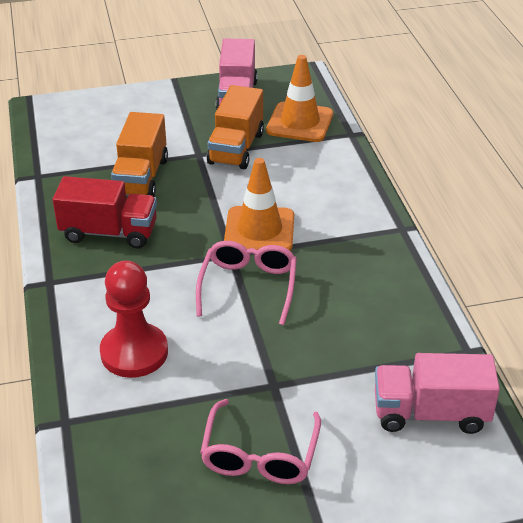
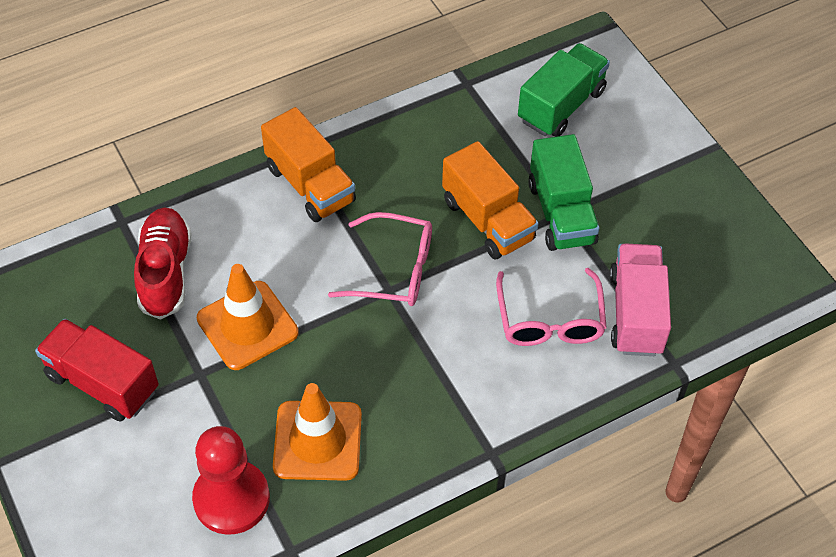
green truck: none = 0 -> [518,43,610,137] [528,134,599,251] = 2
pink truck: [216,39,258,110] [375,353,500,434] = 2 -> [609,243,671,356] = 1
red shoe: none = 0 -> [134,207,192,320] = 1

